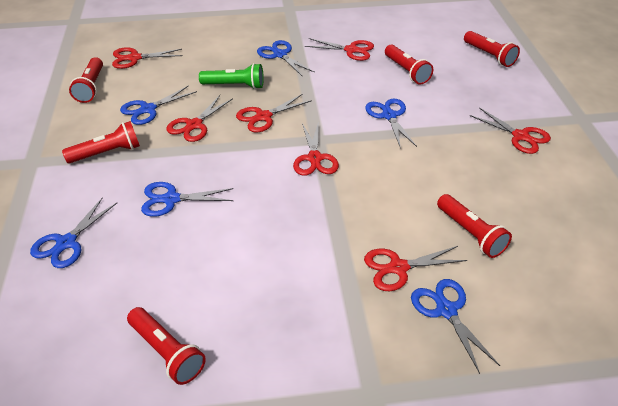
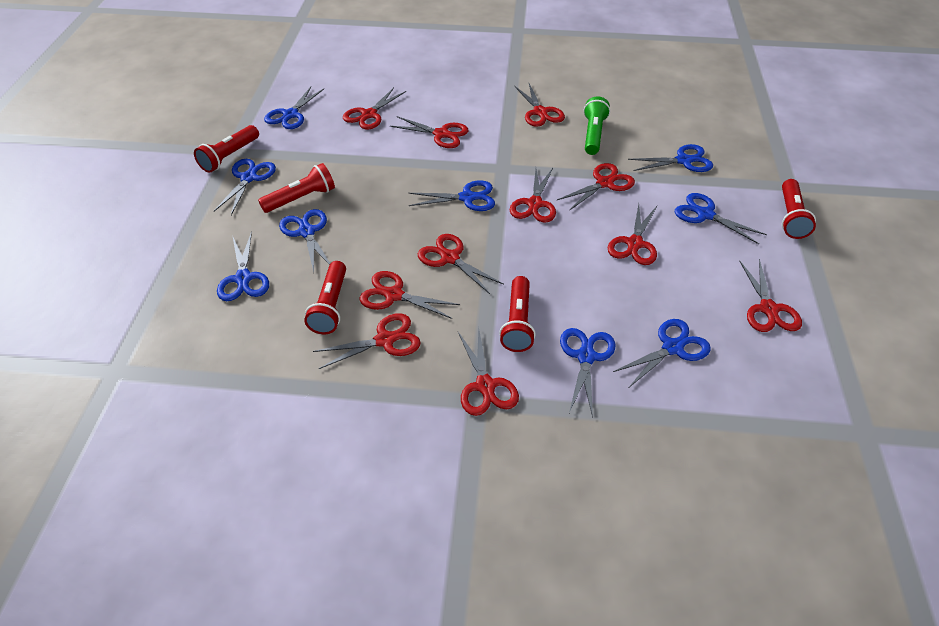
blue scissors: [30,197,117,268] [120,85,197,125] [141,182,234,217] [257,40,315,77] [365,99,417,149] [411,279,500,374] = 6 -> [214,159,276,215] [217,231,269,301] [264,87,324,129] [279,209,330,272] [408,180,495,211] [560,328,615,418] [613,319,711,387] [628,144,713,172] [675,193,767,244] = 9
red flashlight: [62,121,140,163] [69,57,103,103] [127,307,206,385] [385,45,433,85] [437,194,512,258] [464,31,520,67] = 6 -> [194,125,259,173] [258,163,335,213] [304,261,346,334] [499,276,536,352] [782,179,816,239] = 5
red scissors: [112,47,183,69] [166,95,233,142] [236,94,312,133] [293,121,339,176] [305,38,374,61] [364,246,467,291] [470,107,551,154] = 7 -> [313,313,421,369] [343,88,406,130] [360,271,460,319] [390,116,469,148] [418,234,504,294] [458,328,519,416] [510,168,556,223] [515,84,565,127] [557,163,635,211] [608,204,657,265] [739,259,802,332] = 11

